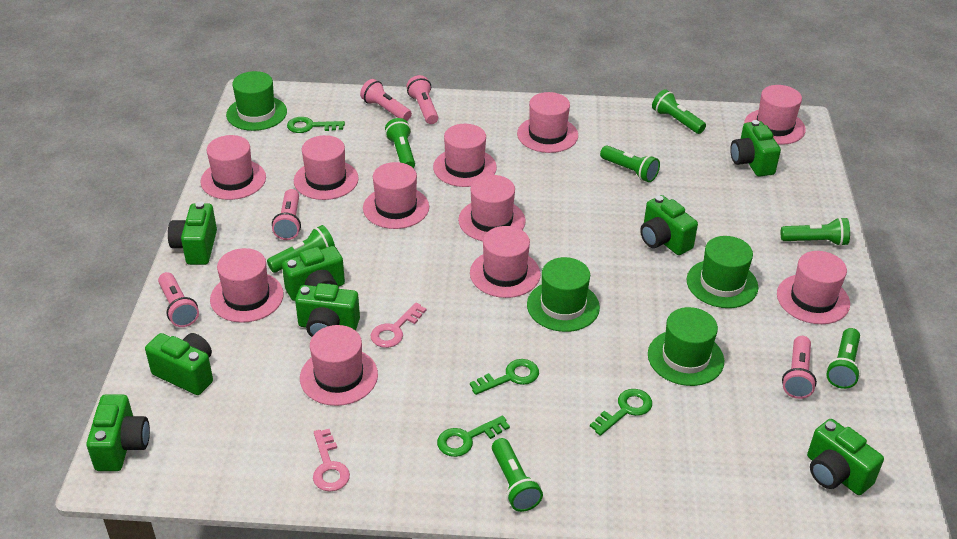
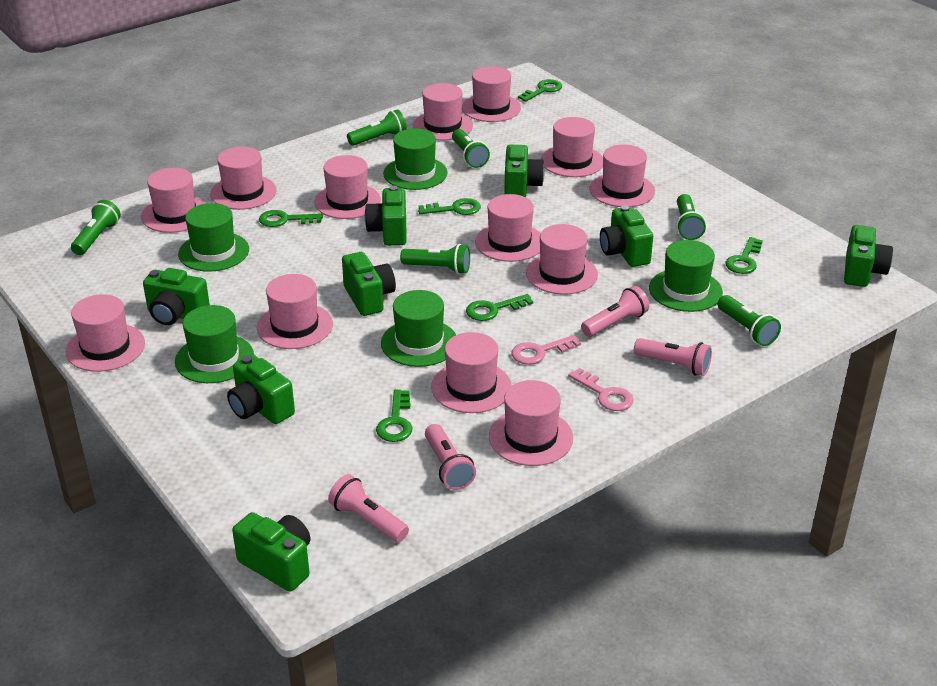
green flashlight: [267,225,335,273] [385,118,415,168] [492,438,543,512] [600,146,660,182] [652,89,706,134] [781,217,850,246] [826,328,861,389] = 7 -> [71,200,121,255] [347,109,407,146] [400,244,470,274] [452,129,490,168] [676,194,706,240] [718,295,781,346] = 6
green hat: [226,71,287,131] [527,257,600,332] [648,307,724,386] [687,236,758,308] = 4 -> [175,305,254,383] [178,203,249,272] [381,290,456,367] [383,128,448,190] [649,240,723,312] = 5
green key: [287,117,345,133] [437,415,510,457] [470,359,539,395] [590,389,652,436] = 4 -> [259,210,323,227] [376,389,412,442] [418,198,481,215] [466,294,533,321] [518,79,562,102] [725,237,763,274] = 6
pink flashlight: [158,272,199,327] [272,189,301,240] [360,79,412,121] [406,75,438,124] [782,336,817,399] = 5 -> [328,474,409,543] [425,424,476,490] [581,286,649,337] [634,338,712,376] = 4
pink hat: [201,135,266,200] [210,248,284,323] [294,135,359,200] [300,325,378,406] [363,162,429,229] [433,124,497,187] [458,175,526,241] [470,226,541,298] [517,92,578,153] [744,85,806,145] [777,251,850,324] = 11 -> [65,294,145,372] [141,168,206,233] [210,146,276,210] [257,274,333,349] [314,155,381,219] [413,83,473,141] [431,332,512,413] [462,66,521,122] [475,194,541,262] [489,380,573,466] [526,224,598,295] [541,117,603,177] [589,144,655,207] = 13

